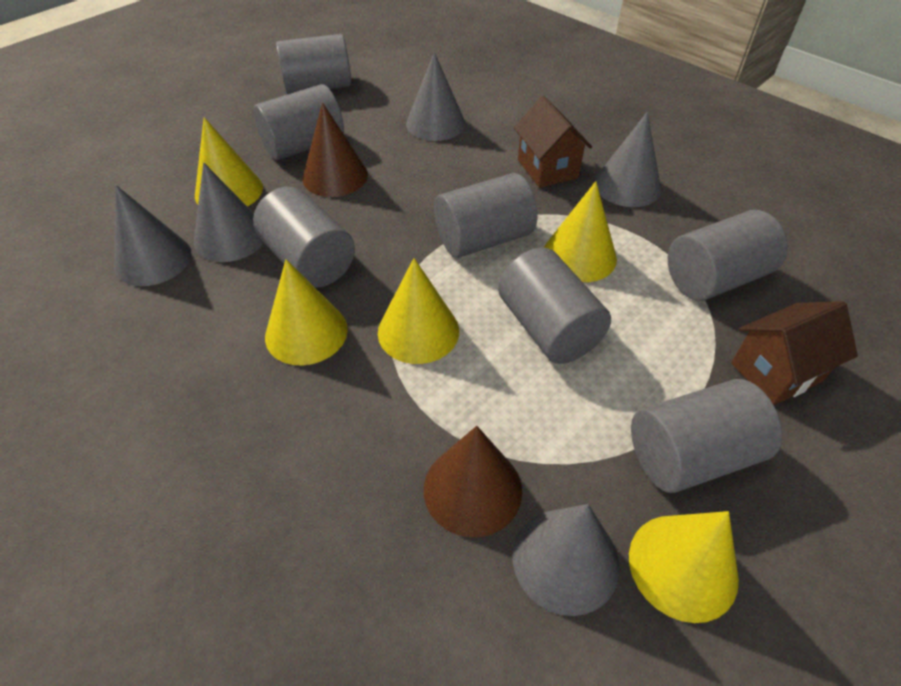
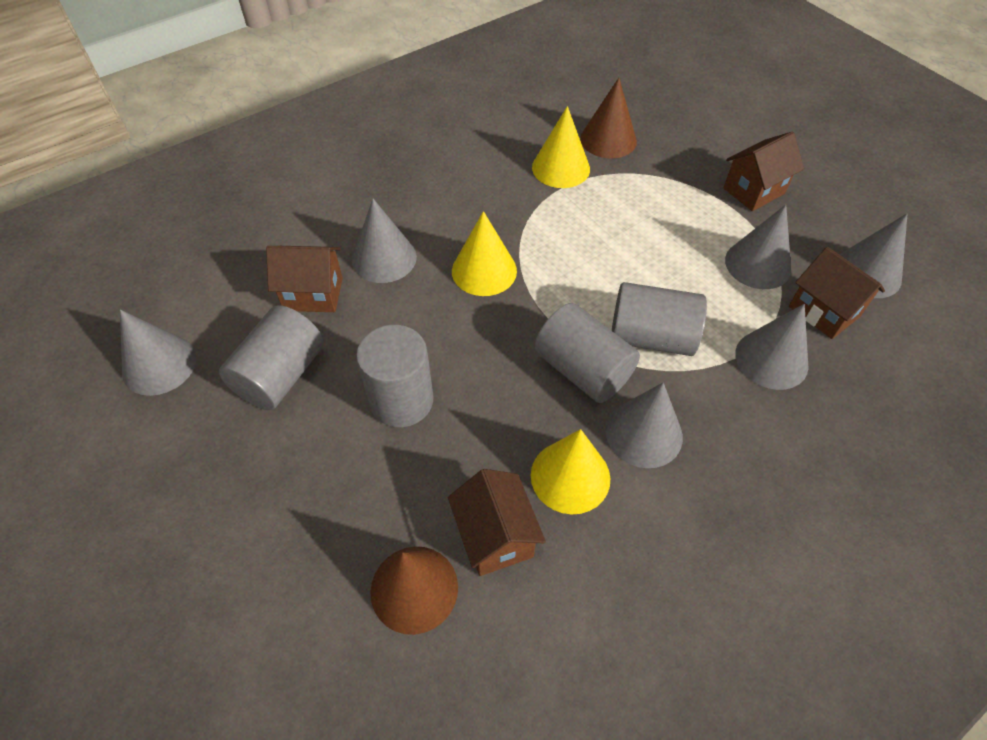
brown house: [514,96,592,188] [731,301,858,405] = 2 -> [266,246,343,312] [448,469,546,576] [724,132,804,211] [789,247,885,339] = 4
grey cone: [114,185,191,286] [194,162,264,262] [406,52,465,141] [513,504,620,616] [594,112,661,207] = 5 -> [120,309,197,396] [352,199,417,283] [606,383,683,468] [725,205,791,289] [735,304,809,390] [840,213,908,298] = 6
grey cylinder: [253,84,344,160] [253,187,355,288] [276,34,351,94] [434,173,537,258] [498,247,611,364] [631,379,783,493] [668,210,788,301] = 7 -> [219,305,324,410] [356,325,434,427] [534,303,640,403] [612,282,707,356] = 4
yellow cone: [195,117,263,207] [265,259,348,365] [378,258,459,364] [544,181,617,282] [629,511,739,623] = 5 -> [452,211,517,296] [531,429,610,514] [532,106,590,188] = 3

